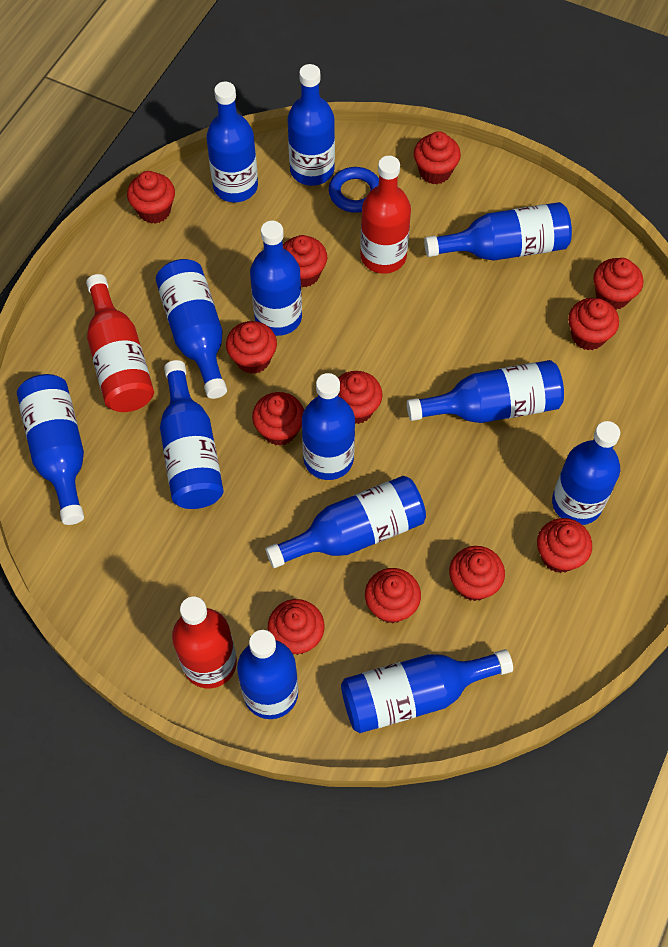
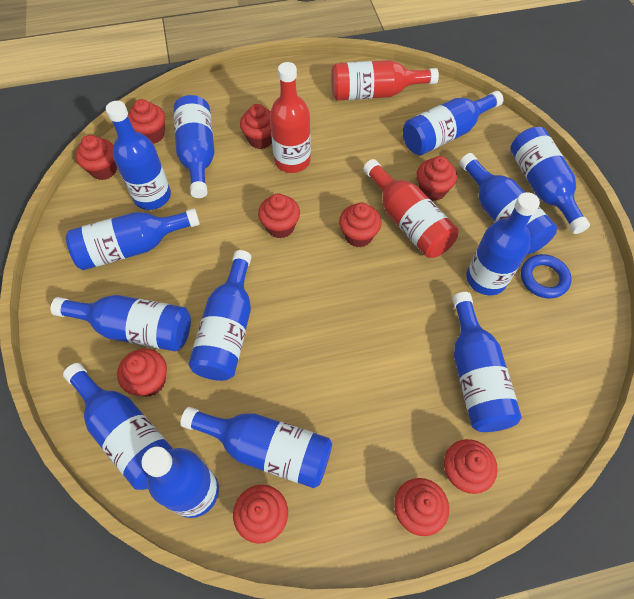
red cupcake: [127,171,175,224] [226,321,277,374] [252,392,304,446] [268,599,325,655] [283,235,327,288] [338,371,383,424] [365,568,421,623] [414,131,461,184] [449,546,505,601] [537,518,592,573] [568,298,619,350] [593,258,643,310] = 12 -> [76,135,117,180] [117,349,167,397] [128,99,165,144] [233,485,288,544] [240,104,272,149] [258,193,300,239] [339,202,382,247] [394,478,449,536] [417,156,457,201] [444,439,498,494] = 10

